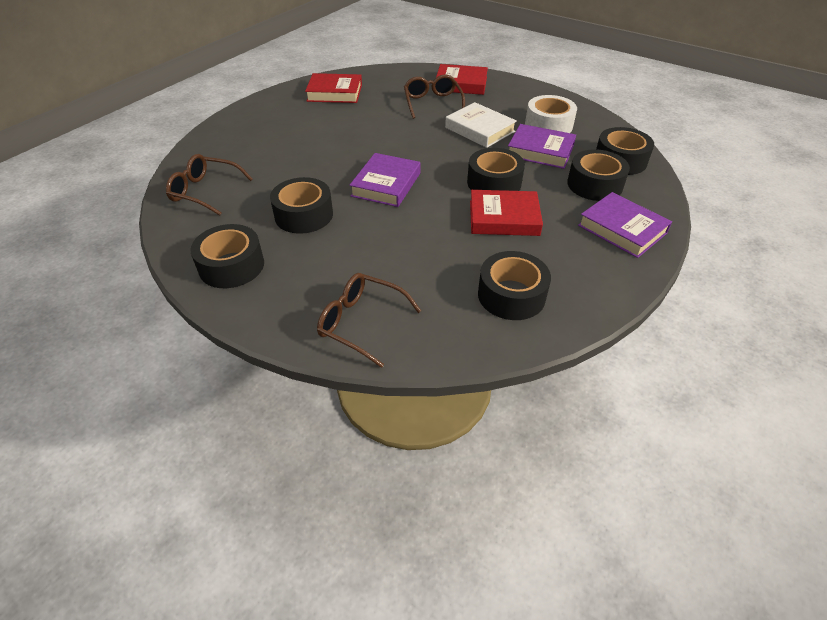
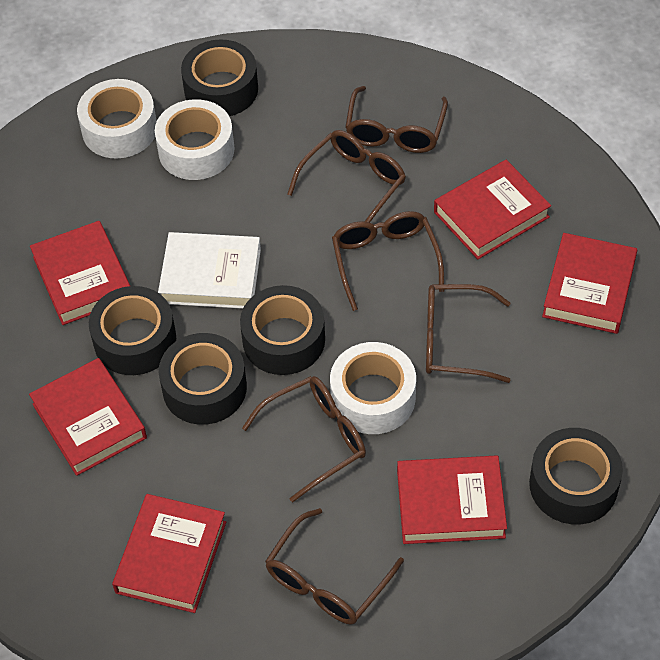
black tape: [190,224,264,288] [270,177,333,234] [467,148,525,191] [478,251,551,320] [567,149,630,201] [596,127,654,175] = 6 -> [89,286,176,375] [159,333,247,425] [181,39,258,116] [240,285,325,375] [529,428,623,525] = 5
brown glasses: [166,154,253,216] [317,273,422,368] [404,74,465,119] = 3 -> [242,376,366,502] [265,508,404,625] [287,130,406,223] [332,211,444,311] [345,86,448,153] [426,284,511,383] = 6
purple book: [350,153,421,207] [508,124,576,169] [578,192,672,258] = 3 -> none = 0
red book: [305,73,362,103] [436,64,488,95] [470,190,543,236] = 3 -> [29,358,147,476] [30,221,130,325] [112,494,226,613] [397,455,507,544] [434,160,551,259] [542,233,637,334] = 6
white tape: [525,95,577,133] = 1 -> [77,79,157,158] [155,99,234,180] [330,342,416,434] = 3

